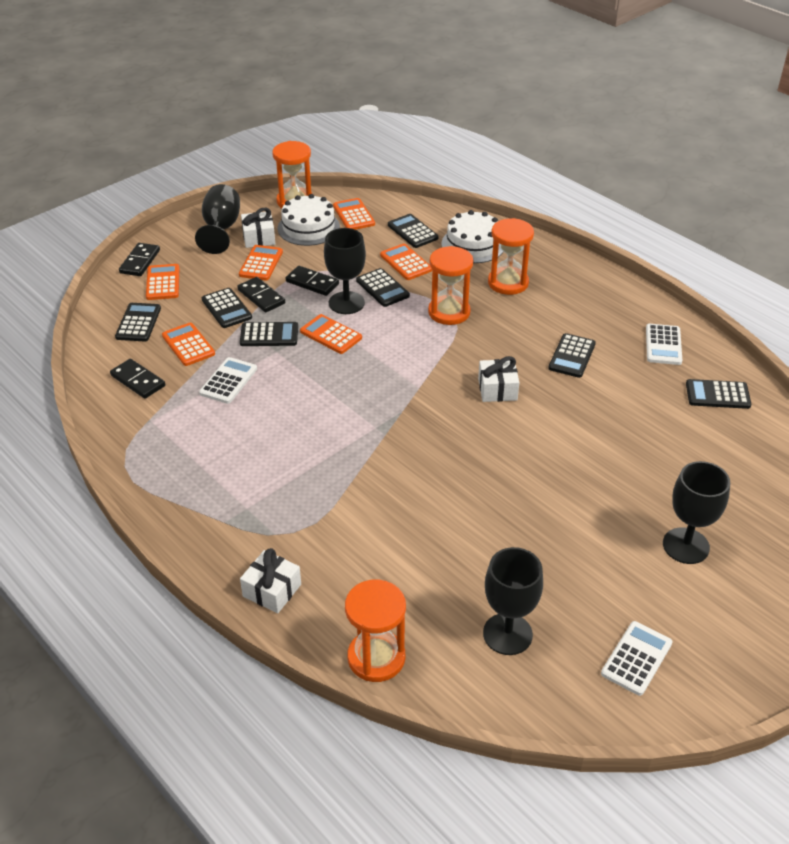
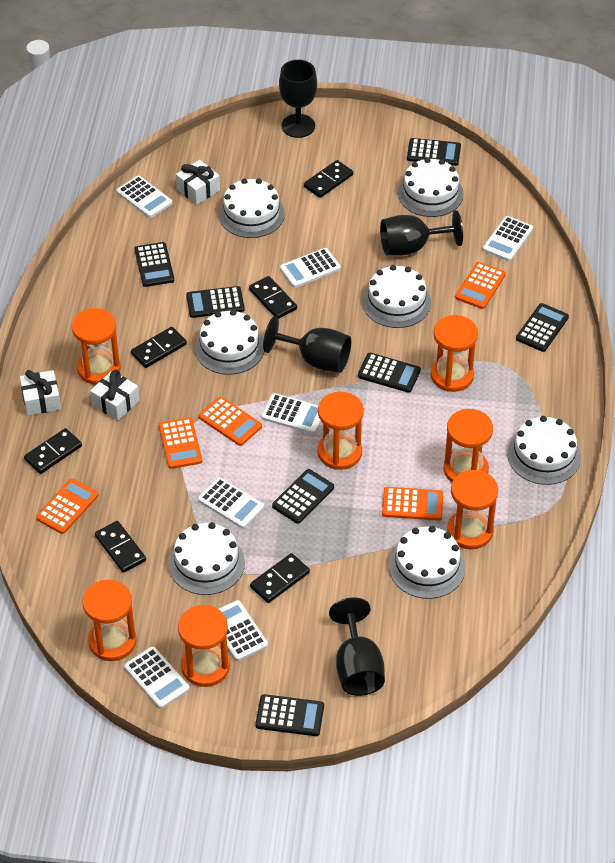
black domino: [110,359,165,399] [119,243,160,276] [237,277,285,312] [286,266,339,296] = 4 -> [24,428,82,474] [95,521,146,573] [131,327,187,368] [249,276,297,319] [250,553,310,603] [304,160,353,198] = 6
orange calculator: [146,264,179,300] [162,322,215,366] [239,245,283,280] [300,314,362,354] [333,198,375,230] [380,243,432,280] = 6 -> [36,478,98,534] [159,417,202,469] [199,397,262,446] [382,487,443,521] [455,262,506,309] = 5
orange hourglass: [272,141,312,208] [345,579,406,682] [428,246,473,325] [488,218,534,295] = 4 -> [72,308,121,385] [82,580,137,661] [178,605,230,687] [318,392,364,470] [431,315,478,392] [444,409,493,483] [447,470,498,549] = 7
white cake: [277,194,340,246] [441,210,503,263] = 2 -> [168,522,245,595] [195,310,264,375] [219,178,285,238] [362,265,431,328] [389,526,465,599] [398,158,464,217] [508,416,581,485] = 7
white calculator: [199,357,257,404] [601,621,673,696] [646,324,682,365] = 3 -> [116,176,172,218] [124,646,190,709] [198,477,264,529] [219,600,268,661] [261,393,321,434] [280,248,341,288] [483,216,533,261] = 7

